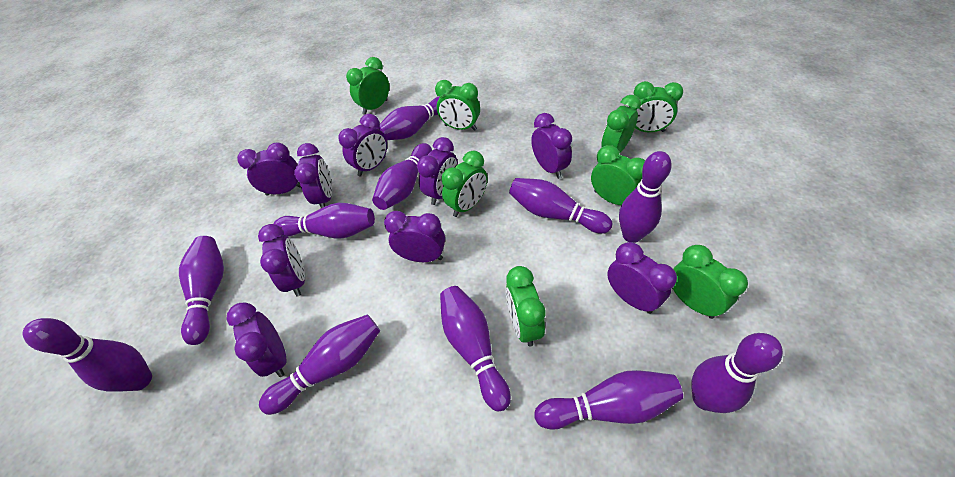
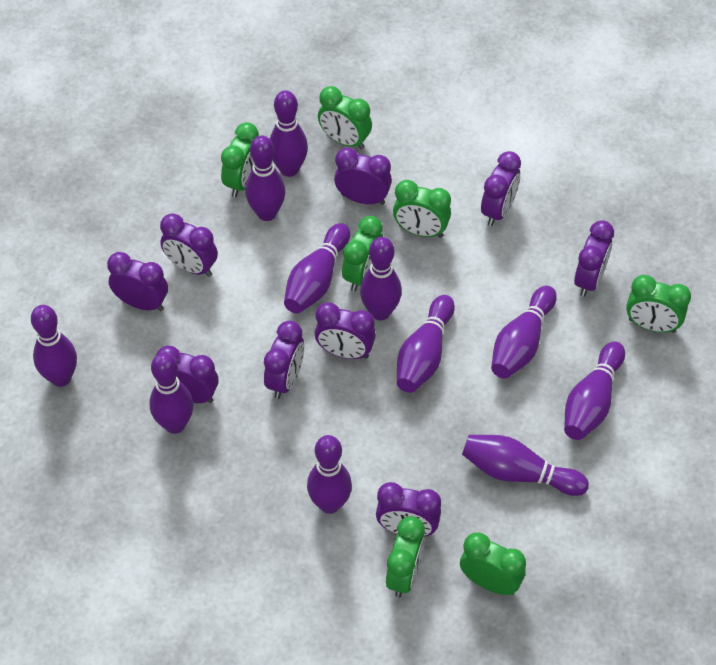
green clock: [346,57,389,115] [435,80,480,131] [441,151,487,217] [506,266,546,347] [591,145,645,205] [601,95,641,153] [629,81,683,132] [672,245,748,319] = 8 -> [221,122,259,197] [318,86,372,150] [342,216,383,291] [386,516,425,598] [393,180,451,238] [460,532,526,595] [626,275,691,333] = 7

